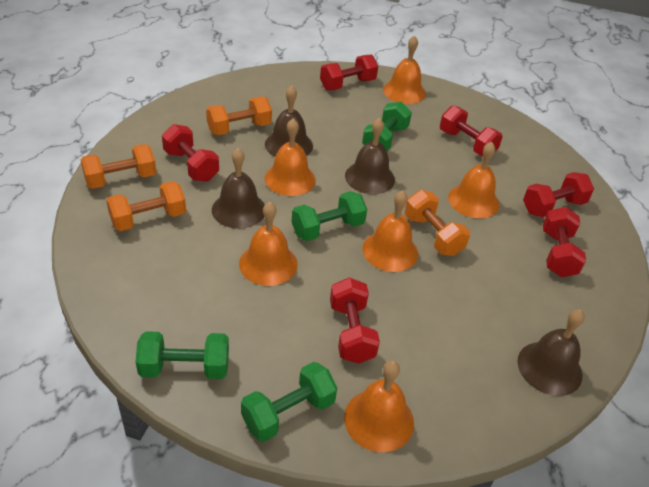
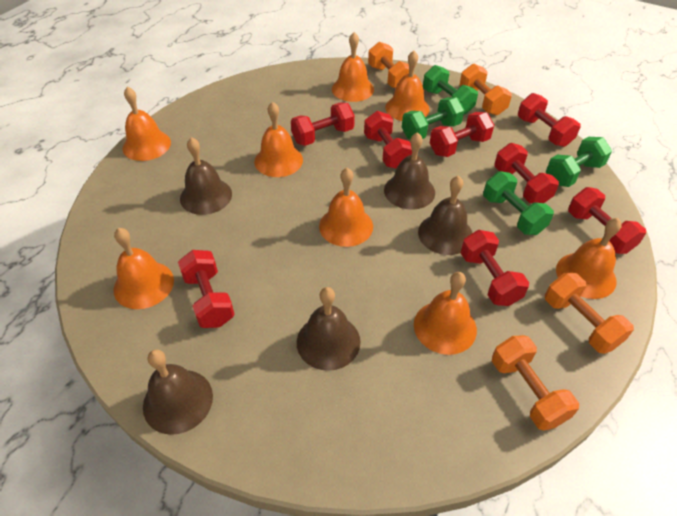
brown bell: [212,148,265,229] [265,85,313,157] [345,118,395,194] [517,309,585,396] = 4 -> [143,349,213,435] [180,137,232,215] [297,287,361,371] [384,132,435,210] [418,175,472,255] = 5
orange bell: [239,202,298,286] [264,118,316,196] [344,360,414,452] [362,190,418,272] [383,35,426,104] [448,142,499,218] = 6 -> [114,228,174,309] [123,87,171,161] [254,102,303,177] [319,168,373,247] [332,32,374,102] [385,51,430,121] [414,272,477,355] [556,218,622,299] = 8
red dumbbell: [162,124,219,182] [320,54,378,90] [330,277,380,364] [440,105,503,156] [523,172,594,217] [543,207,586,277] = 6 -> [178,250,235,328] [291,102,355,146] [364,111,412,169] [430,112,494,157] [461,230,529,306] [494,143,559,203] [518,93,581,147] [568,187,646,254] = 8

